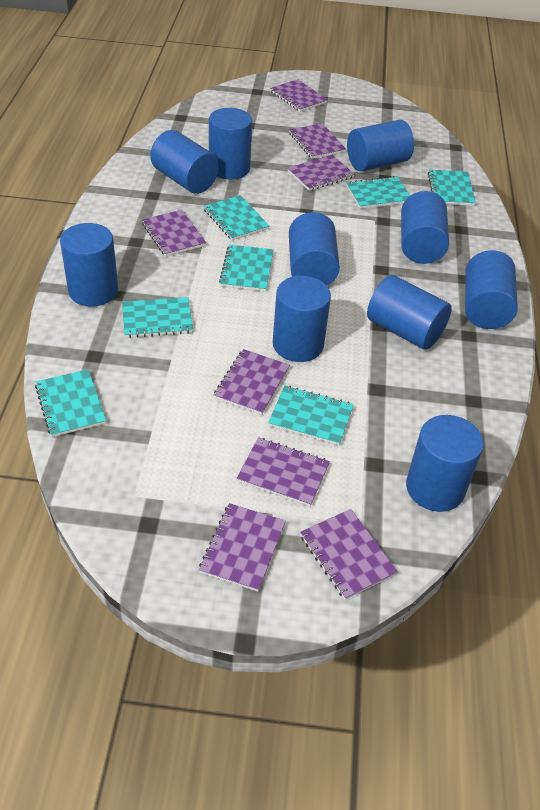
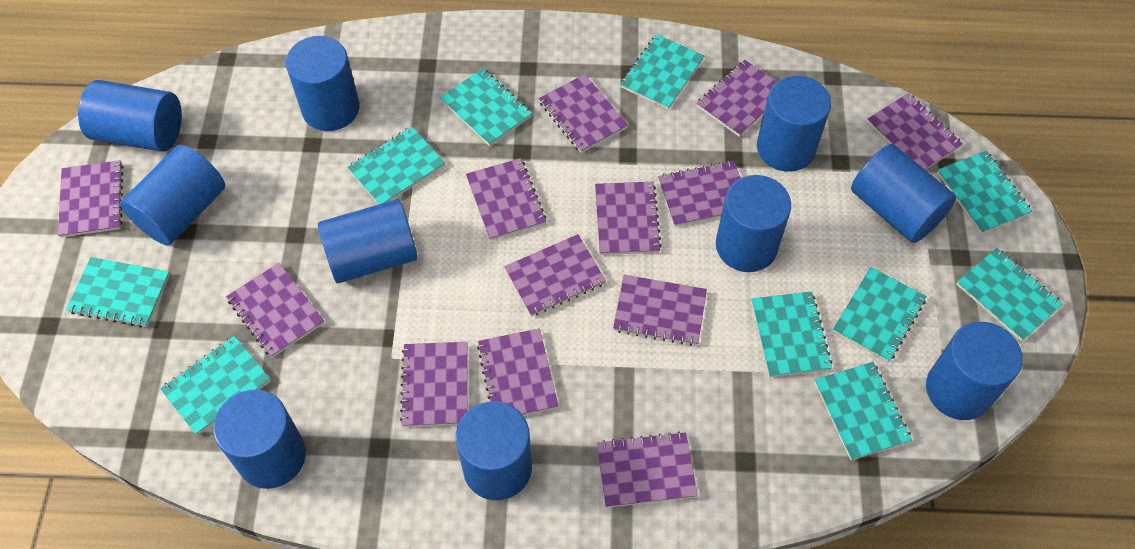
purple notebook: [142,210,206,257] [199,503,286,592] [214,349,290,415] [237,437,330,506] [270,79,328,112] [288,155,355,191] [289,123,346,159] [300,509,398,600] = 8 -> [58,160,123,238] [226,263,324,358] [400,342,467,427] [466,158,546,240] [477,328,558,415] [504,234,606,317] [539,74,628,153] [595,182,662,255] [597,432,698,508] [613,275,707,346] [658,161,741,227] [696,60,777,137] [867,93,963,170] = 13
turquoise notebook: [35,369,106,437] [122,297,193,338] [204,195,270,240] [219,244,274,292] [268,386,354,445] [347,176,410,209] [428,169,476,206] = 7 -> [66,257,170,327] [160,336,271,435] [347,127,445,204] [440,68,532,146] [620,34,704,109] [751,292,833,377] [814,362,912,460] [833,267,927,362] [937,150,1032,234] [956,248,1063,341] = 10

